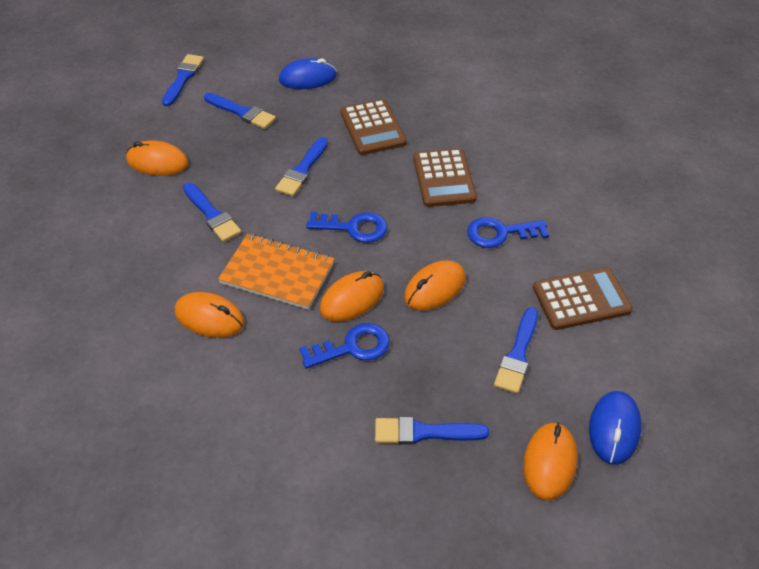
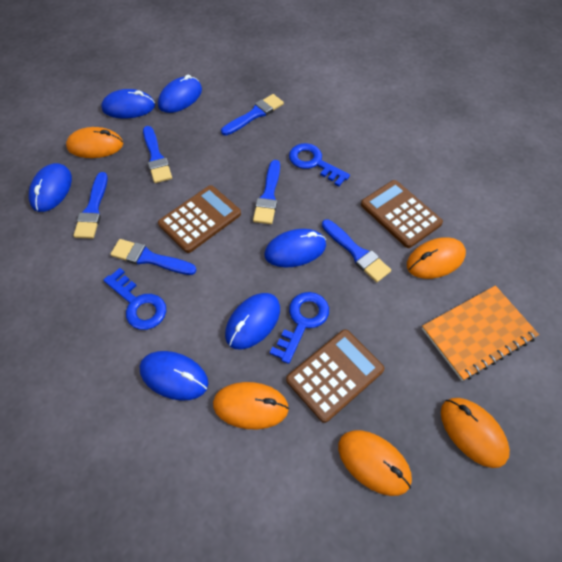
blue mouse: [279,58,337,89] [589,391,642,465] = 2 -> [29,163,72,212] [101,89,155,118] [139,351,208,401] [158,74,202,113] [225,293,280,350] [264,229,326,267] = 6

